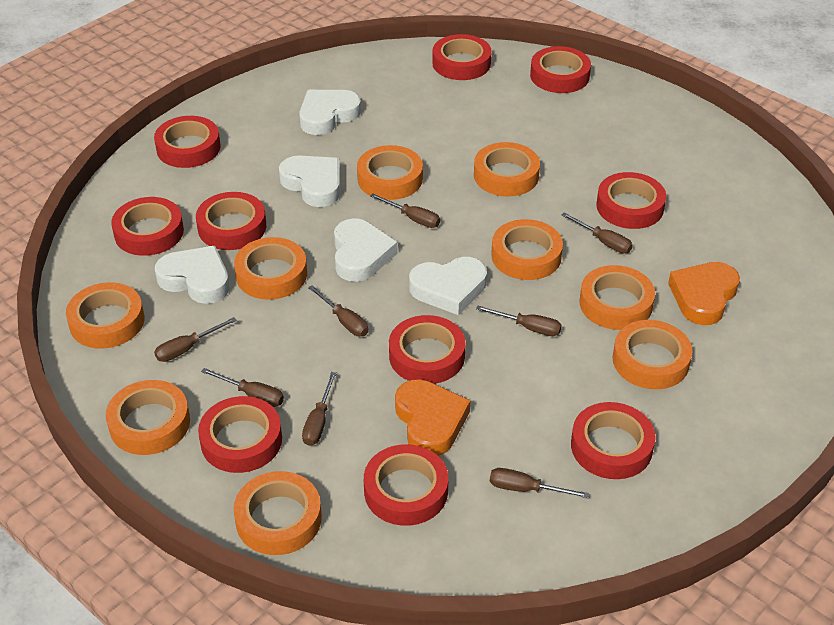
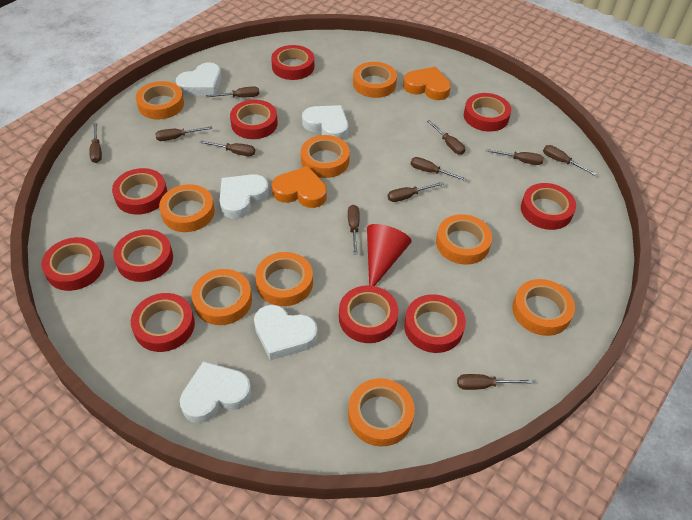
brown screwdriver: [154,317,237,362] [201,368,284,407] [302,372,337,446] [308,285,368,336] [370,193,440,228] [476,305,562,336] [490,468,589,498] [562,212,632,253] = 8 -> [89,123,102,163] [155,126,212,141] [200,140,255,156] [206,86,259,98] [348,205,360,255] [388,182,444,202] [411,157,467,181] [427,120,465,155] [457,374,532,390] [486,149,544,165] [543,145,597,176] = 11
red cone: none = 0 -> [367,224,411,286] = 1

